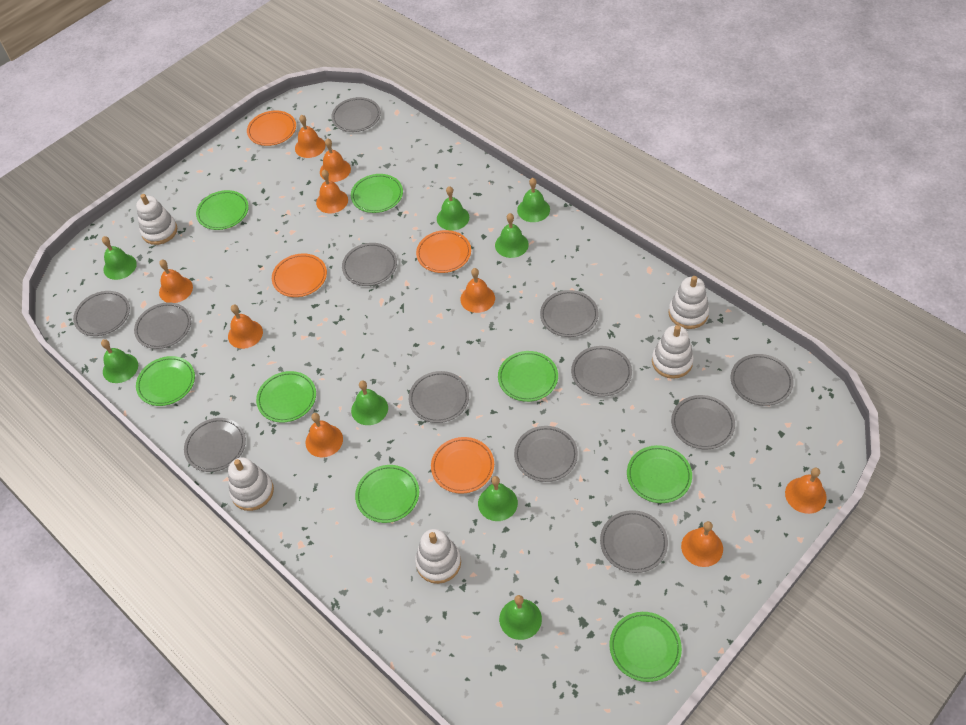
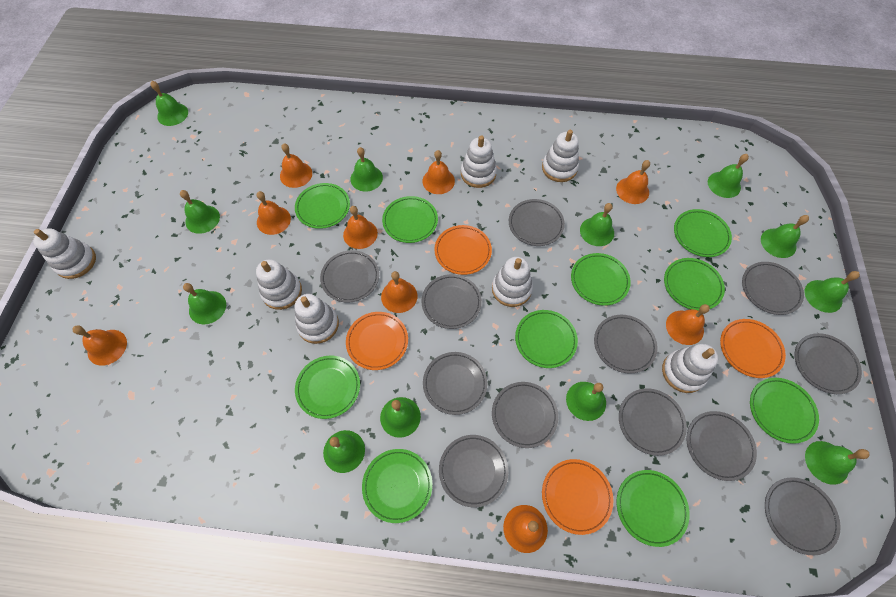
green bell: [101,339,138,383] [102,236,137,280] [351,381,388,425] [437,186,469,231] [478,476,518,521] [495,213,529,258] [499,595,542,640] [517,178,550,222] = 8 -> [150,81,188,126] [180,190,220,234] [183,283,226,324] [323,430,365,473] [350,147,383,192] [380,397,421,438] [566,382,606,421] [580,203,614,246] [708,154,749,198] [761,215,809,258] [804,271,860,313] [805,441,870,485] = 12
green plate: [136,356,195,406] [196,190,249,230] [256,371,316,423] [351,174,403,213] [355,465,419,523] [498,351,558,402] [610,612,682,682] [627,445,692,503] = 8 -> [295,183,350,229] [295,356,360,419] [362,449,432,523] [382,196,438,243] [515,310,578,368] [571,253,631,306] [617,470,690,547] [664,258,725,311] [674,209,732,257] [750,378,819,444] = 10
white stacking toy: [136,194,177,245] [228,457,274,511] [415,529,461,584] [652,325,694,379] [668,276,709,329] = 5 -> [33,228,96,279] [256,259,302,310] [295,294,339,344] [461,135,497,188] [492,257,533,307] [542,130,579,182] [662,344,718,393] = 7

